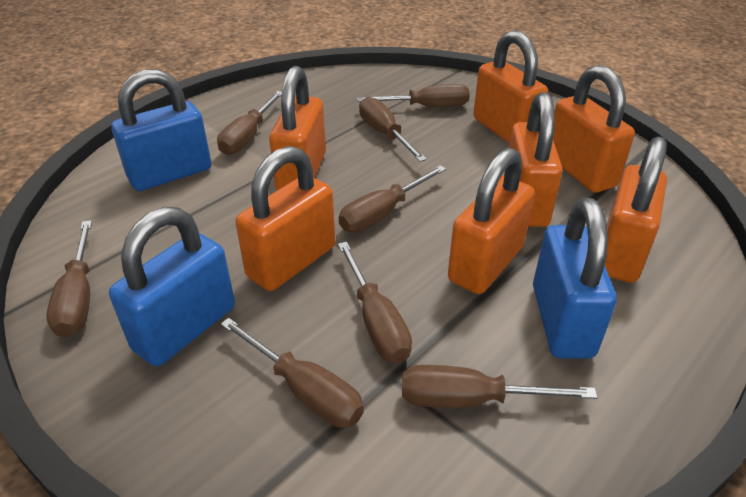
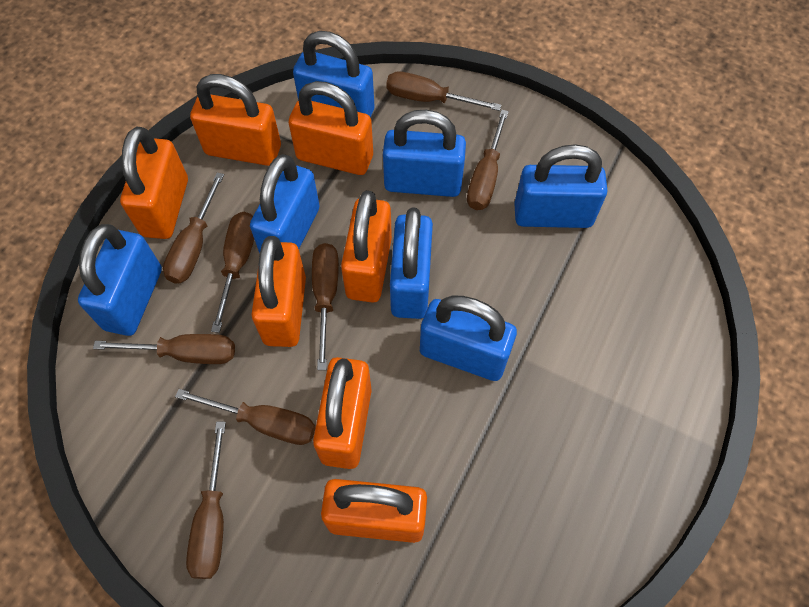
blue padlock: [109,207,235,366] [111,69,211,191] [533,198,617,359] = 3 -> [78,224,162,336] [250,154,320,253] [293,31,374,117] [383,110,466,197] [390,208,433,319] [420,295,517,381] [514,144,607,228] = 7

